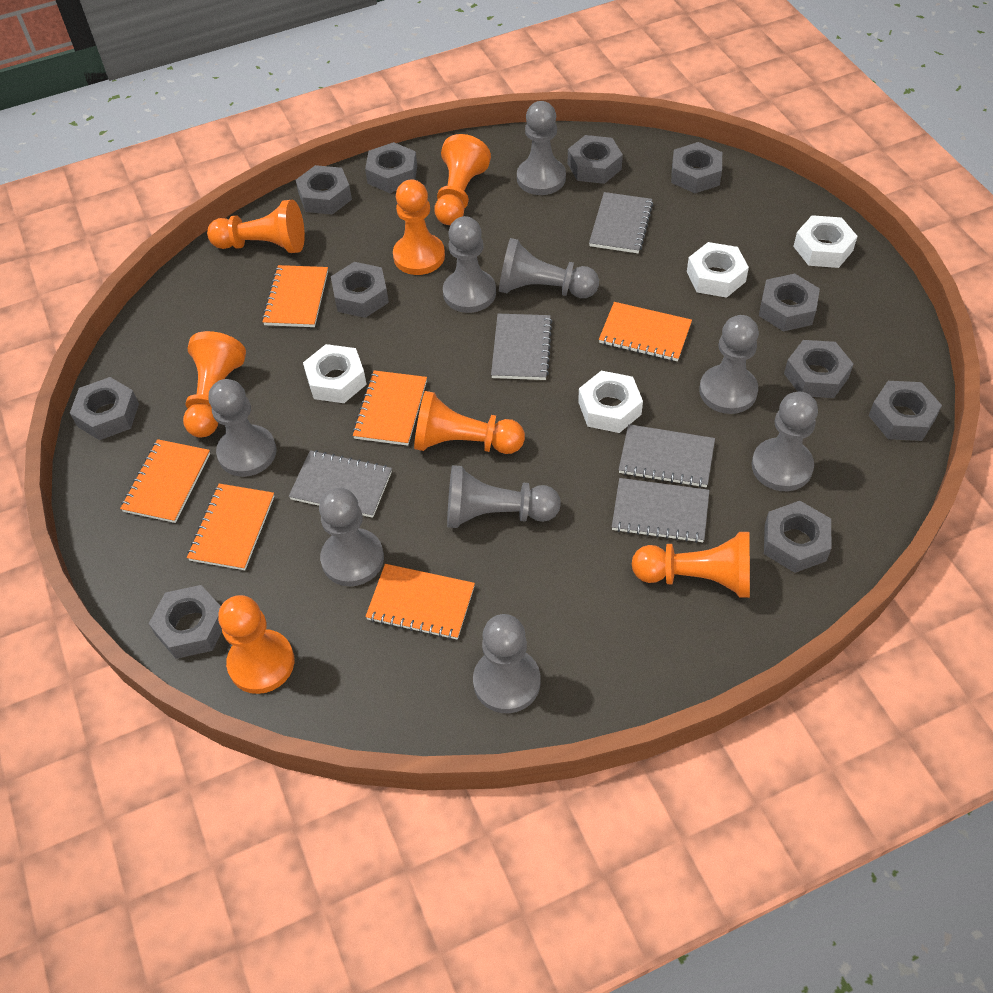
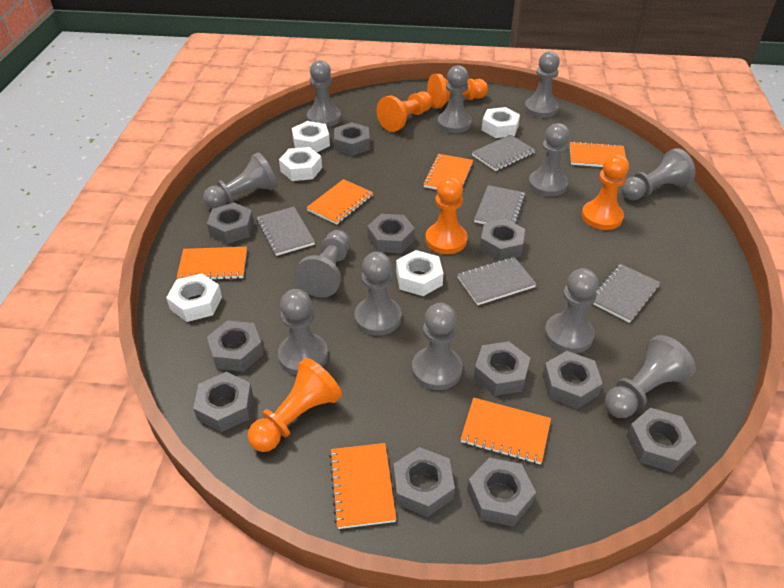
grey pawn: [208,379,276,477] [319,488,384,586] [443,216,496,313] [447,465,561,528] [473,614,540,713] [499,238,599,298] [517,101,566,195] [699,315,759,414] [752,392,818,491] = 9 -> [203,152,277,209] [278,289,328,375] [295,230,350,298] [307,60,341,127] [354,252,401,336] [412,303,463,390] [437,65,472,133] [524,51,560,118] [528,123,570,197] [544,268,599,353] [605,335,696,418] [621,148,695,200] = 12
orange pawn: [183,331,246,437] [207,200,305,253] [218,595,294,694] [393,179,445,275] [414,391,525,454] [434,134,491,225] [632,532,750,598] = 7 -> [248,358,342,452] [376,91,433,132] [425,176,468,254] [427,74,488,109] [582,154,629,230] = 5
white nut: [303,344,367,403] [578,371,643,433] [687,242,749,298] [793,215,858,268] = 4 -> [166,273,222,322] [279,147,322,181] [292,121,330,152] [396,250,443,296] [482,107,520,138] = 5

